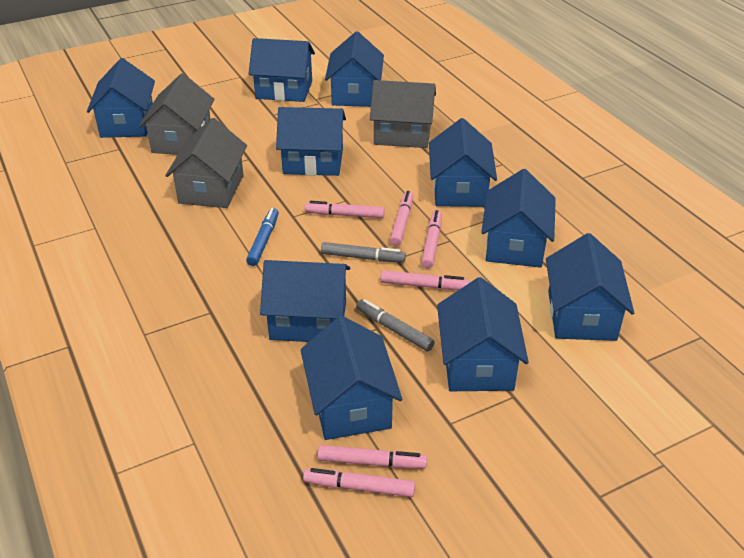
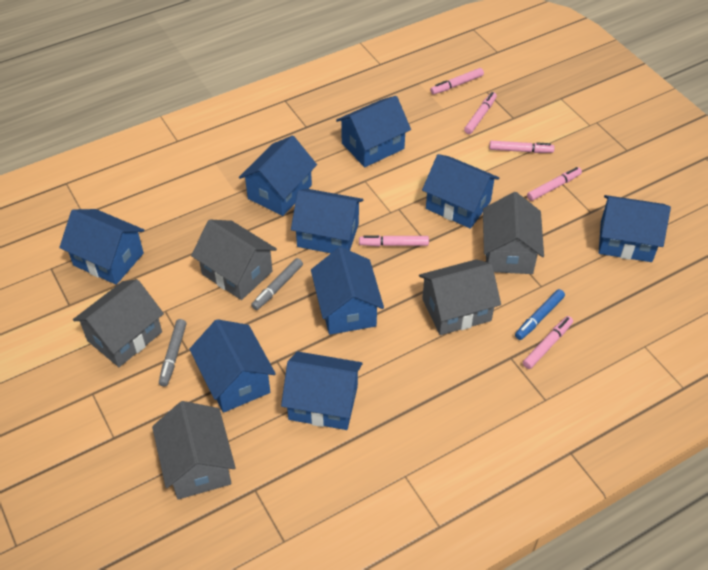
blue house: [87,58,155,138] [249,38,315,102] [260,260,350,342] [276,107,346,176] [301,316,402,440] [325,31,384,107] [429,118,497,207] [437,277,529,391] [481,169,556,268] [546,233,634,341] = 10 -> [59,209,144,285] [190,319,276,413] [239,136,317,216] [281,352,363,430] [291,189,363,253] [311,247,384,335] [336,96,411,167] [422,154,500,229] [599,195,671,262] = 9
grey house: [139,73,214,155] [165,118,247,208] [370,80,436,148] = 3 -> [73,279,164,367] [152,401,236,500] [191,220,277,300] [419,259,501,335] [483,192,544,274] = 5

